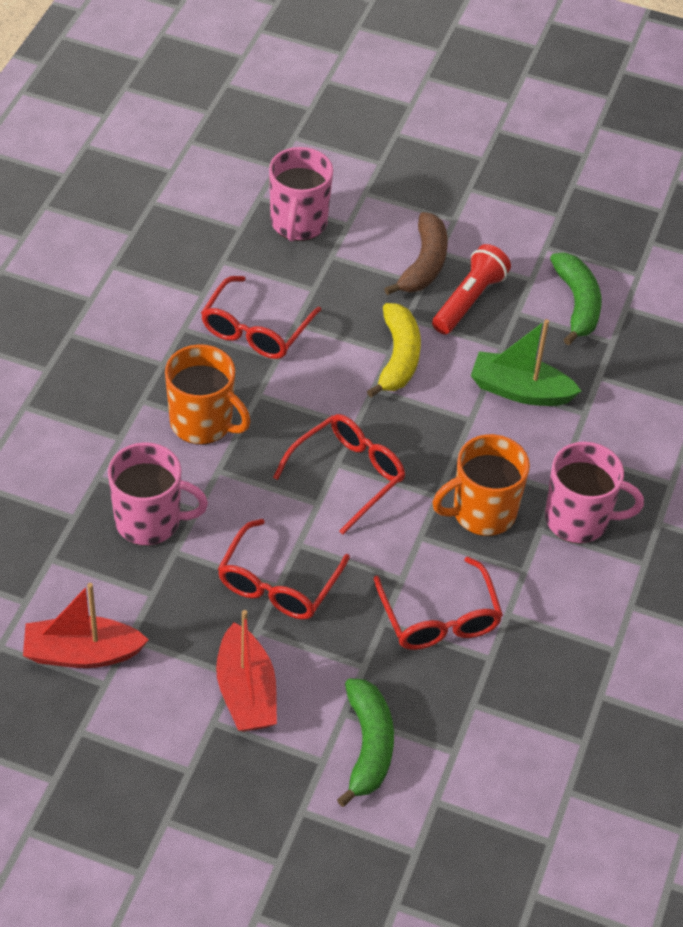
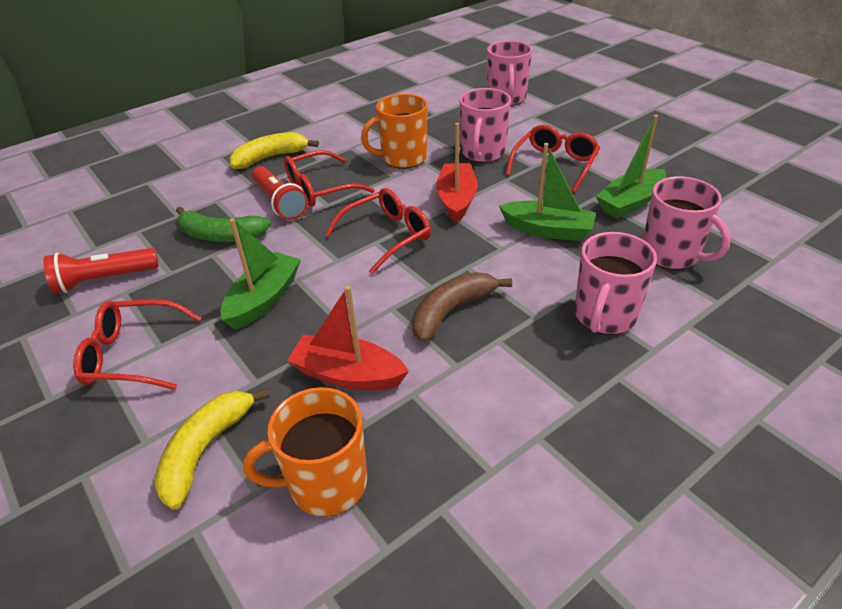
green banana: [337,678,394,807] [550,253,601,345] = 2 -> [176,206,271,242] = 1
green boat: [471,319,581,406] = 1 -> [221,219,301,329] [499,143,596,241] [596,115,666,218] = 3
pink mug: [108,442,208,546] [269,147,333,241] [545,442,644,544] = 3 -> [460,88,511,163] [487,41,532,106] [575,232,657,335] [643,176,731,270] = 4
red flashlight: [432,244,511,334] = 1 -> [43,248,159,293] [252,166,308,220] = 2
yellow banana: [367,303,421,398] = 1 -> [154,388,270,510] [229,132,319,169] = 2

